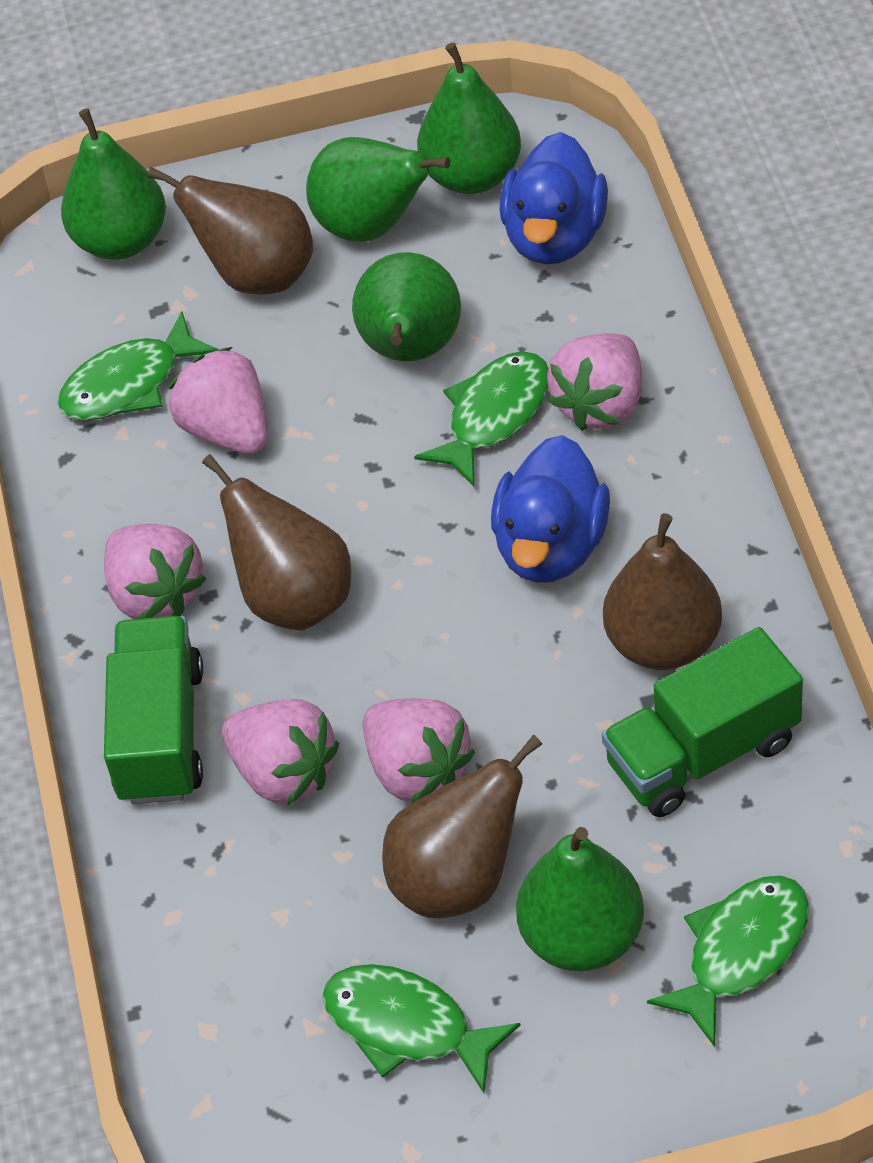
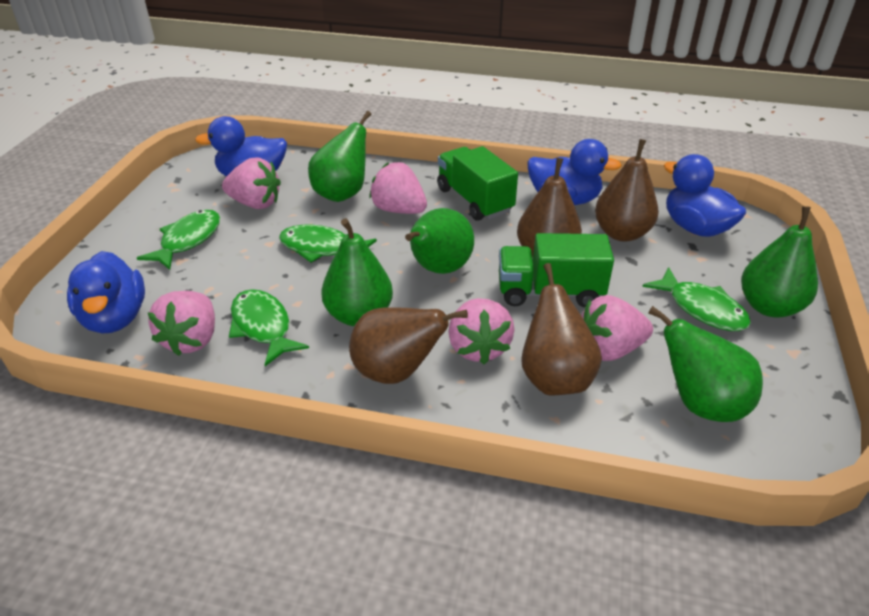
blue duck: [491,435,610,583] [499,132,608,264] = 2 -> [67,251,145,333] [195,116,287,177] [527,139,622,205] [664,154,746,237] = 4

